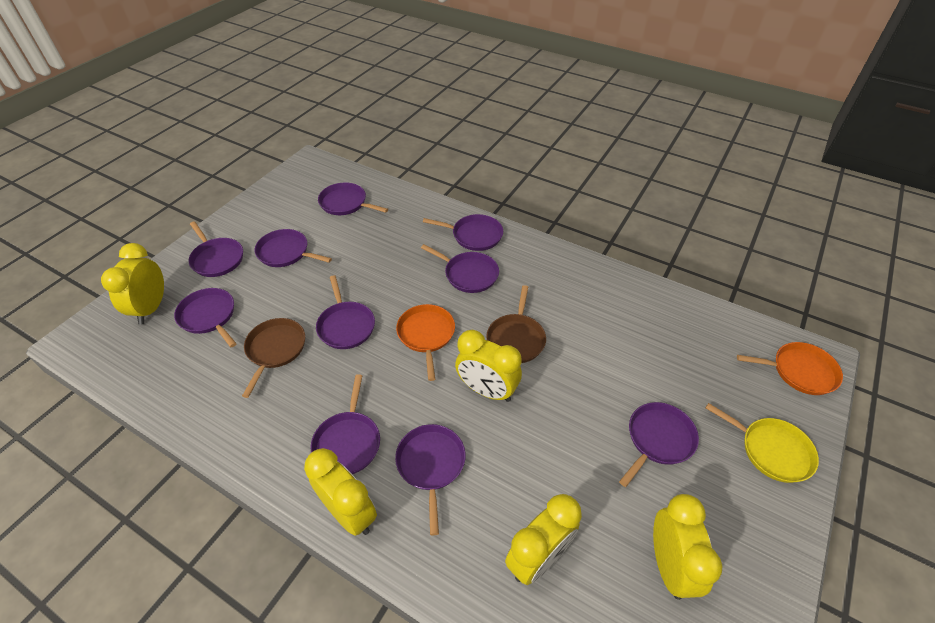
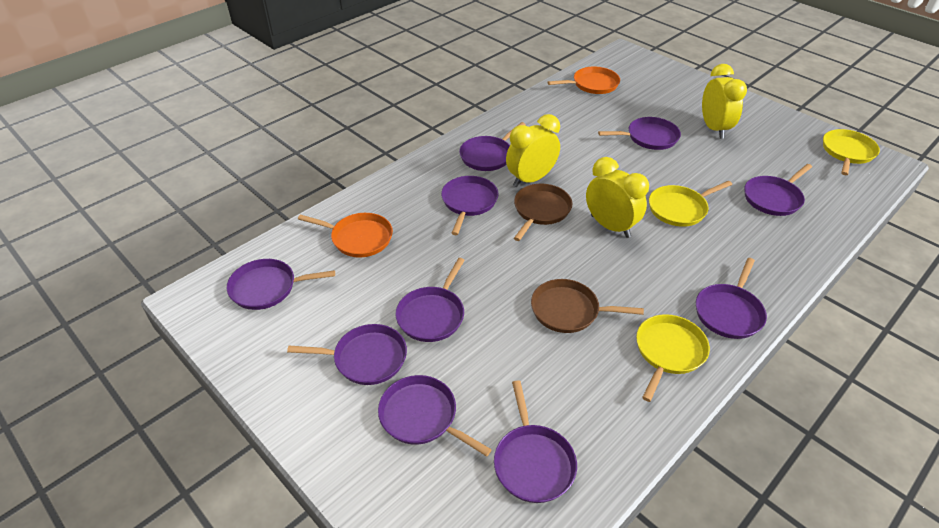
yellow clock: [101,243,164,325] [304,448,377,536] [455,330,522,402] [505,494,582,585] [653,494,723,600] = 5 -> [506,114,560,187] [586,157,649,238] [702,64,747,139] = 3
yellow pan: [706,403,819,483] = 1 -> [636,314,710,402] [649,181,732,227] [823,129,880,175] = 3

